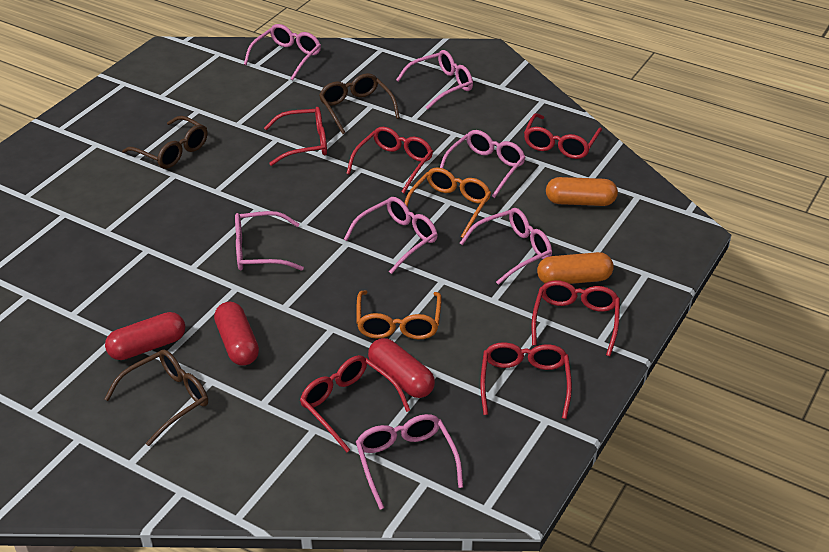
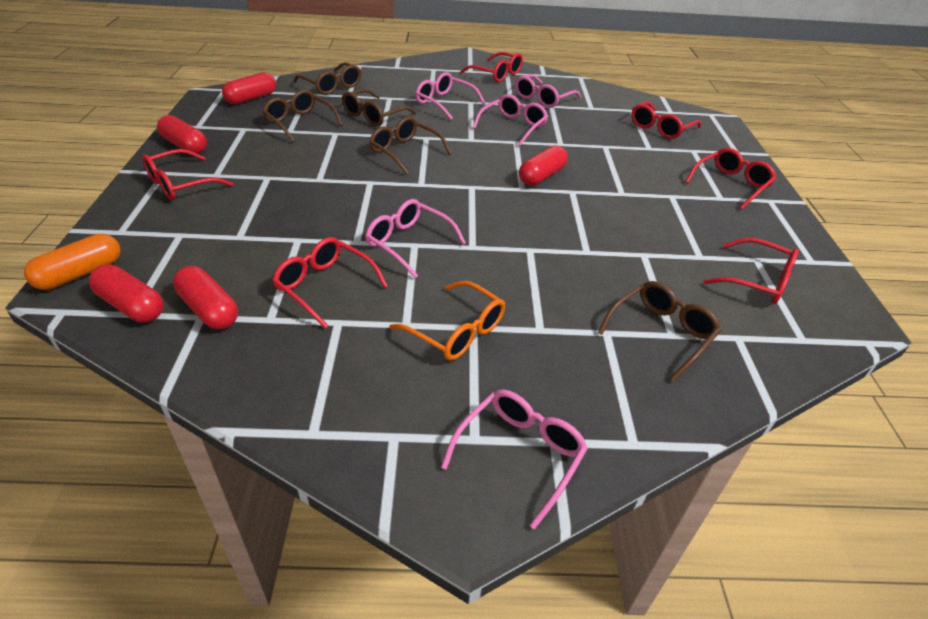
brown glasses: [104,349,208,446] [122,116,207,169] [319,73,400,134] = 3 -> [262,90,343,143] [293,62,361,95] [342,89,416,126] [369,117,452,175] [598,281,721,382] = 5
orange capsule: [537,252,614,284] [546,177,618,206] = 2 -> [24,234,121,290] = 1
orange glasses: [356,290,442,339] [405,167,491,238] = 2 -> [390,281,505,360] = 1
pink glasses: [235,211,304,271] [244,24,321,80] [344,197,438,274] [356,414,463,510] [396,50,473,110] [440,130,526,198] [460,208,552,285] = 7 -> [365,199,466,278] [416,72,485,120] [441,389,588,529] [472,94,548,146] [515,74,581,108] = 5
red capsule: [105,312,185,360] [214,302,259,366] [368,338,435,398] = 3 -> [89,264,164,323] [157,115,207,154] [173,266,238,330] [222,72,276,105] [519,145,568,186] = 5

